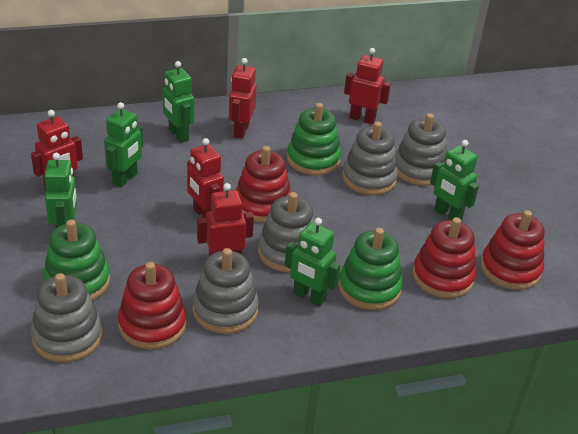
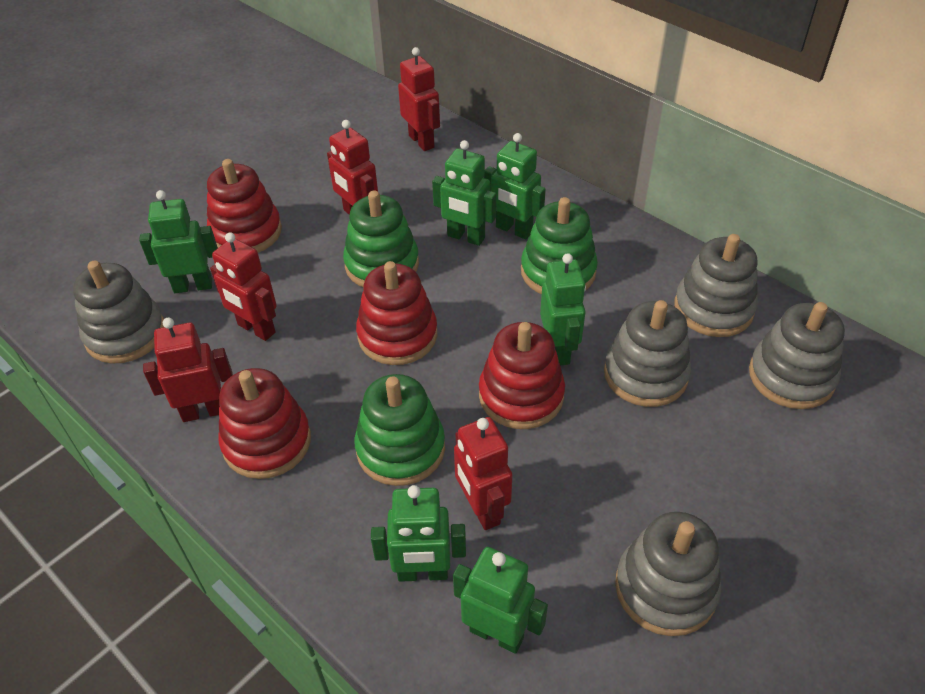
green robot: [44,153,77,228] [104,102,143,187] [162,61,195,143] [285,218,340,306] [430,140,479,220] = 5 -> [139,190,218,293] [371,485,466,582] [432,140,496,246] [453,547,548,654] [484,133,546,239] [540,253,586,365] = 6

